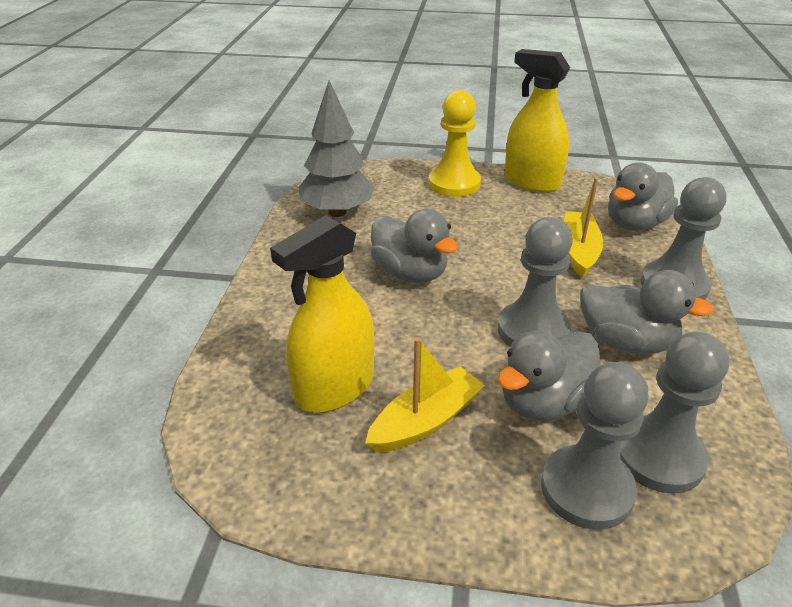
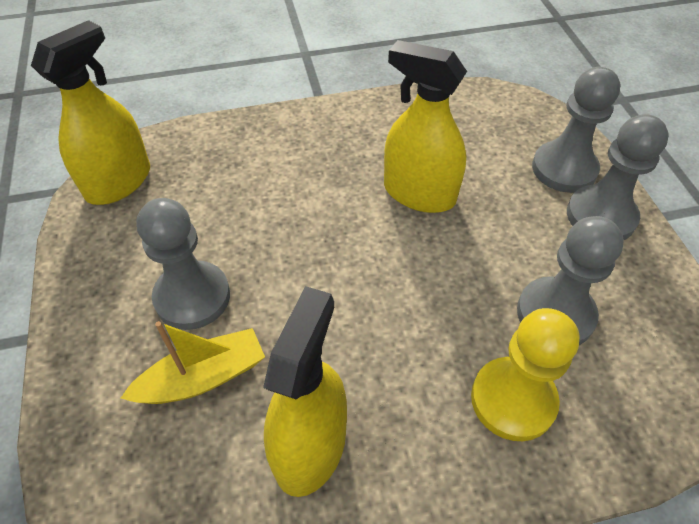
grey duck: [370,209,458,283] [497,331,600,421] [580,270,714,355] [608,163,678,231] = 4 -> none = 0
grey tree: [298,80,375,217] = 1 -> none = 0
yellow boat: [365,338,485,453] [564,177,603,278] = 2 -> [121,321,265,404] = 1
yellow spray bottle: [270,215,374,413] [505,49,570,192] = 2 -> [31,20,150,205] [263,286,347,497] [384,40,467,213] = 3

